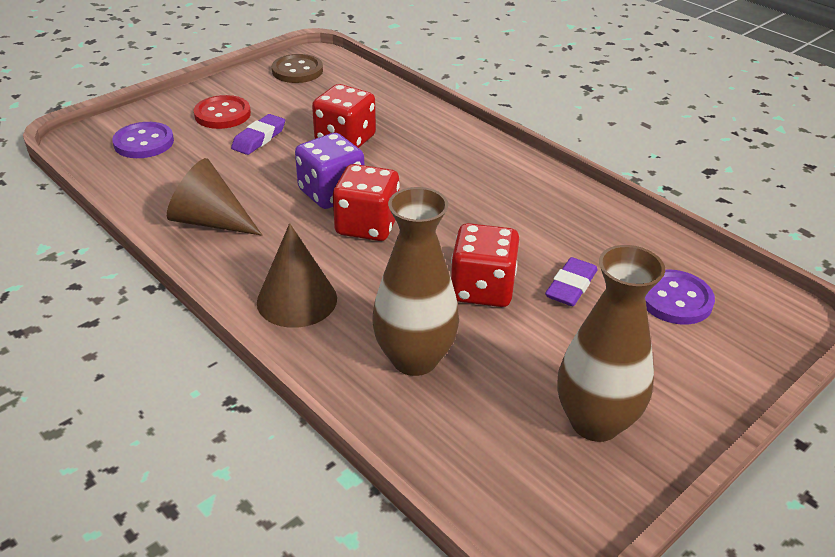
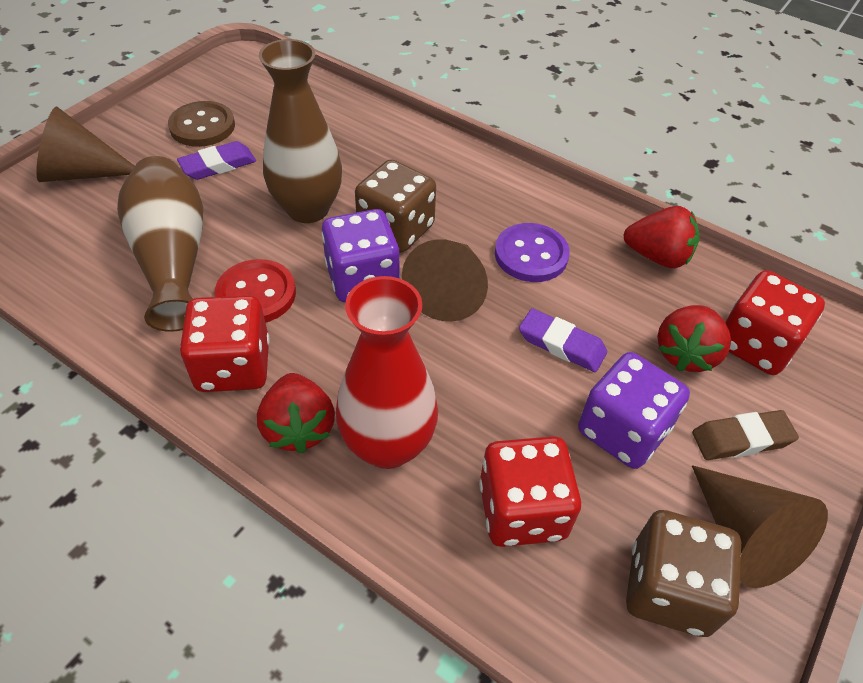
brown cone: [167,158,262,235] [257,223,337,328] = 2 -> [36,107,135,182] [402,239,488,322] [692,465,828,588] = 3
brown dice: none = 0 -> [355,159,436,252] [626,510,741,637] = 2
brown eraser: none = 0 -> [692,410,799,460] = 1
purple button: [112,122,174,158] [645,270,715,325] = 2 -> [495,223,570,282] = 1
purple dice: [295,133,364,209] = 1 -> [322,209,400,302] [578,352,690,469] = 2
red strawberry: none = 0 -> [257,373,335,453] [623,206,700,268] [657,305,731,372] = 3
red vase: none = 0 -> [336,276,438,469] = 1

